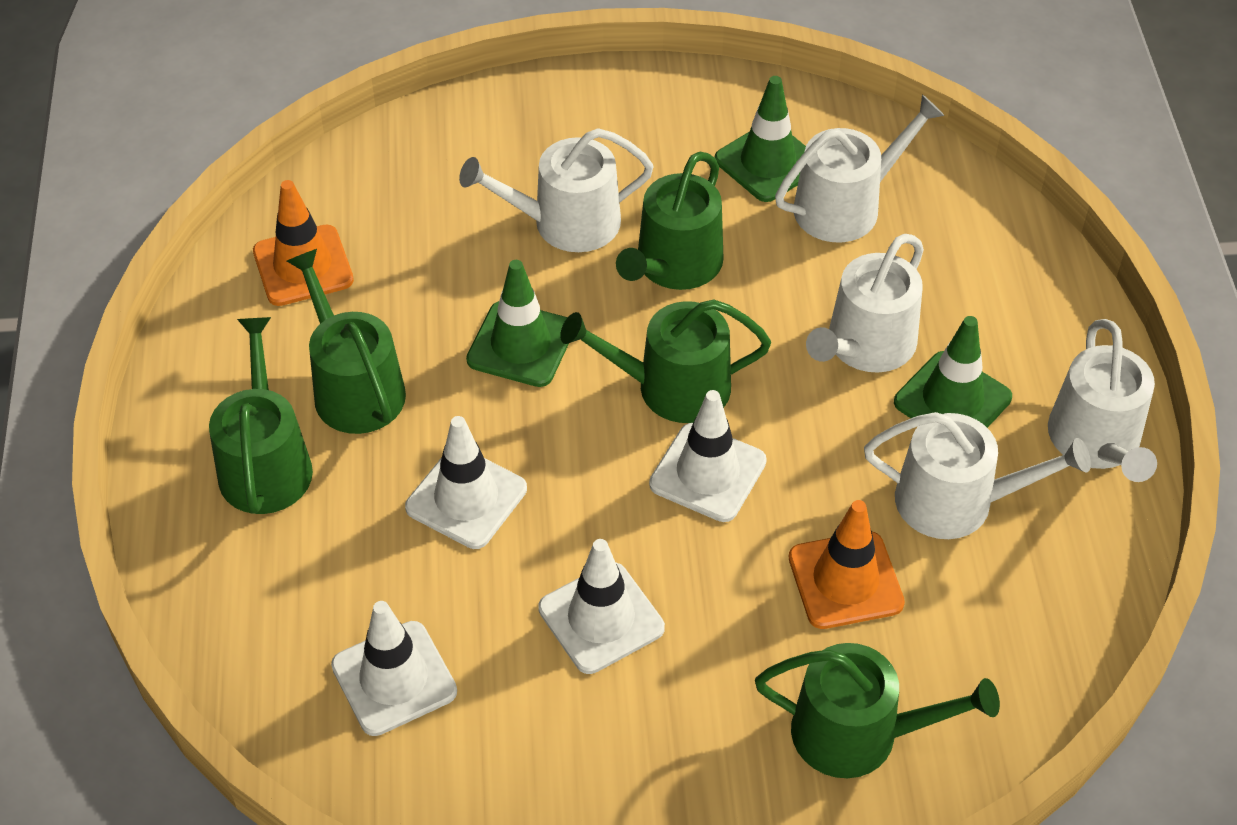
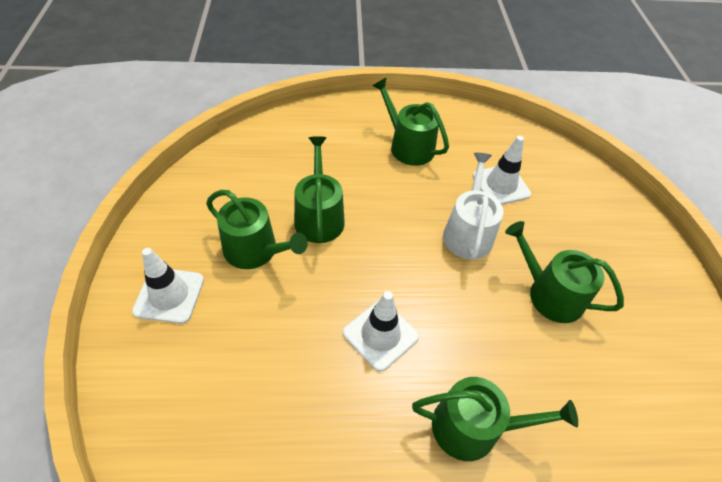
green traffic cone: [466,260,569,387] [715,76,806,202] [894,316,1012,428] = 3 -> none = 0
orange traffic cone: [253,180,354,306] [789,500,905,629] = 2 -> none = 0
white traffic cone: [331,601,457,736] [405,416,527,549] [538,539,665,674] [649,390,767,522] = 4 -> [132,248,204,324] [343,291,419,371] [473,136,531,205] = 3
white watering can: [459,128,654,252] [775,94,945,243] [806,234,924,373] [864,412,1091,539] [1048,319,1157,482] = 5 -> [443,153,504,260] = 1

